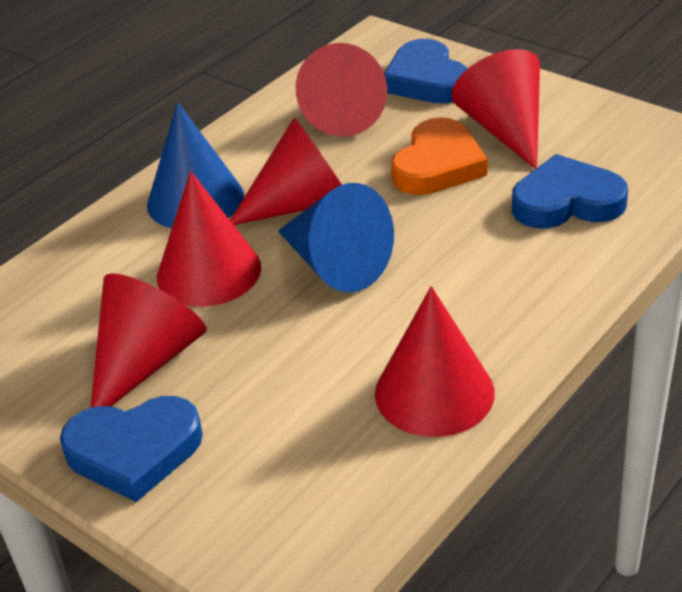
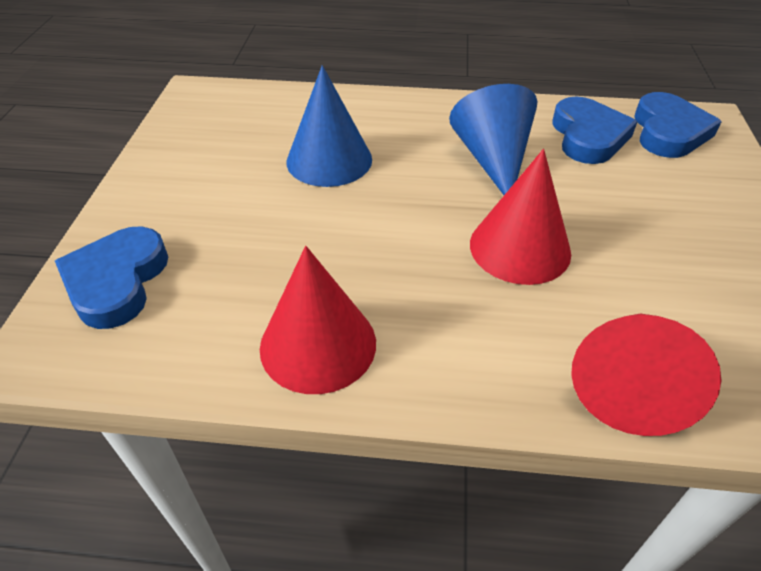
orange heart: [391,117,487,195] = 1 -> none = 0
red cone: [91,273,207,408] [157,171,261,307] [230,117,342,225] [296,43,387,137] [375,286,495,437] [451,49,540,169] = 6 -> [260,246,376,394] [470,149,571,285] [571,313,722,436] = 3

